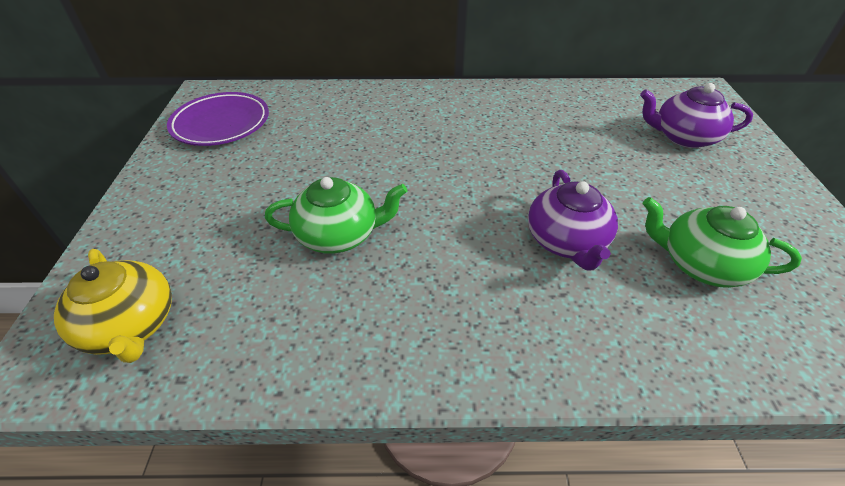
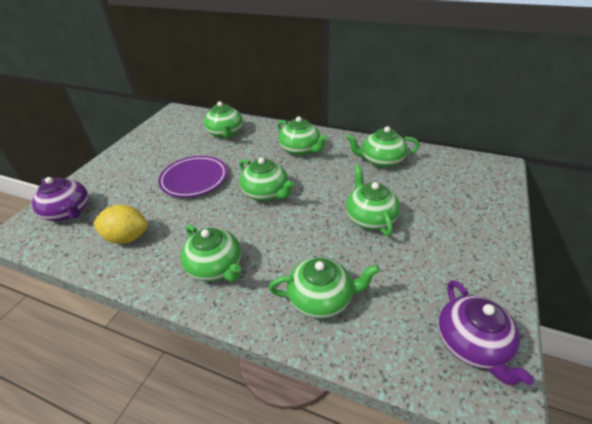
green teapot: [265,177,407,254] [643,197,802,288] = 2 -> [181,225,241,281] [204,101,243,138] [239,157,294,201] [269,257,380,319] [277,116,328,156] [346,126,420,168] [346,165,400,236] = 7
yellow lemon: none = 0 -> [93,205,148,244] = 1
yellow teapot: [54,249,172,363] = 1 -> none = 0

